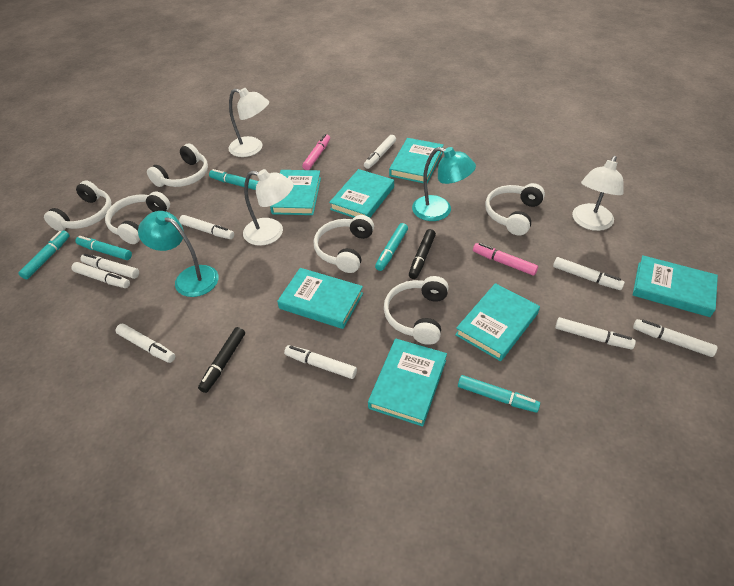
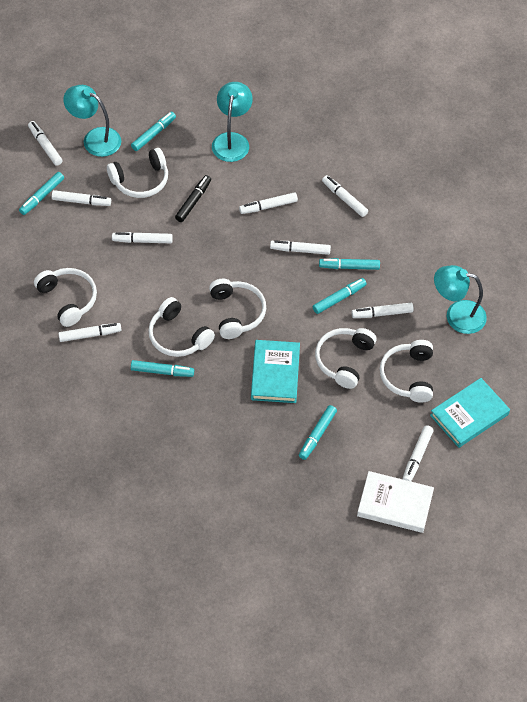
black marker: [198,327,245,393] [409,229,436,279] = 2 -> [175,175,211,222] = 1
pink marker: [302,134,330,170] [473,243,538,276] = 2 -> none = 0
turquoise book: [270,170,321,215] [277,268,363,329] [329,169,394,218] [368,339,447,427] [389,138,444,184] [455,283,540,361] [633,255,718,317] = 7 -> [251,340,300,403] [430,378,510,448] = 2
turquoise lamp: [138,211,219,297] [412,147,476,221] = 2 -> [63,85,121,157] [212,82,253,162] [434,265,487,334] = 3
turquoise marker: [18,231,70,279] [75,236,132,260] [209,169,258,190] [375,223,408,271] [458,375,540,413] = 5 -> [19,172,64,215] [131,112,176,151] [131,360,194,377] [299,405,337,460] [313,278,367,314] [319,258,380,270] = 6
white book: none = 0 -> [357,471,434,533] = 1
white lamp: [228,88,269,157] [243,169,294,246] [572,156,624,231] = 3 -> none = 0

